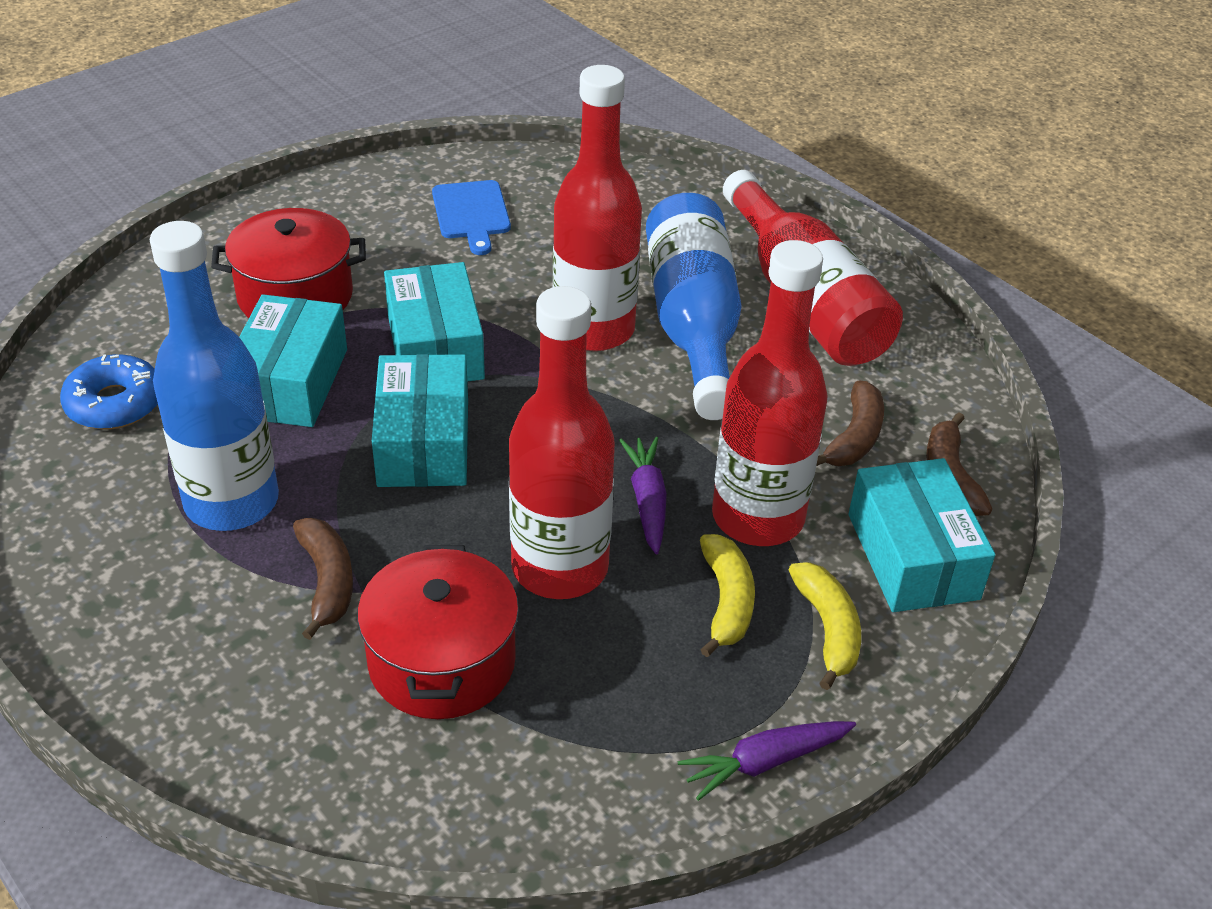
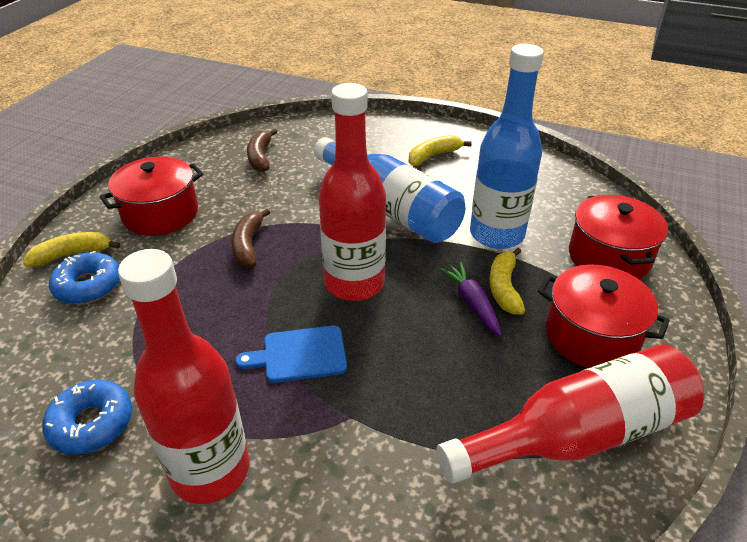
blue donut: [60,354,158,430] = 1 -> [42,380,132,455] [49,251,120,304] = 2
brown banana: [293,518,353,640] [816,380,884,466] [926,412,992,516] = 3 -> [231,209,270,268] [247,129,277,172] = 2
purple carrot: [619,437,667,554] [677,721,856,801] = 2 -> [438,262,502,337] = 1
red bottle: [509,286,615,599] [553,65,642,351] [712,240,828,546] [723,170,903,366] = 4 -> [118,249,250,504] [319,83,386,301] [436,344,704,483] = 3
red pot: [211,208,366,318] [357,545,519,719] = 2 -> [100,156,203,236] [538,264,670,368] [569,195,668,279] = 3
turquoise box: [239,294,347,427] [372,354,468,487] [384,262,485,382] [849,458,995,612] = 4 -> none = 0
yellow banana: [700,534,755,657] [788,562,861,690] = 2 -> [23,232,120,267] [409,135,472,166] [489,248,525,315] = 3

